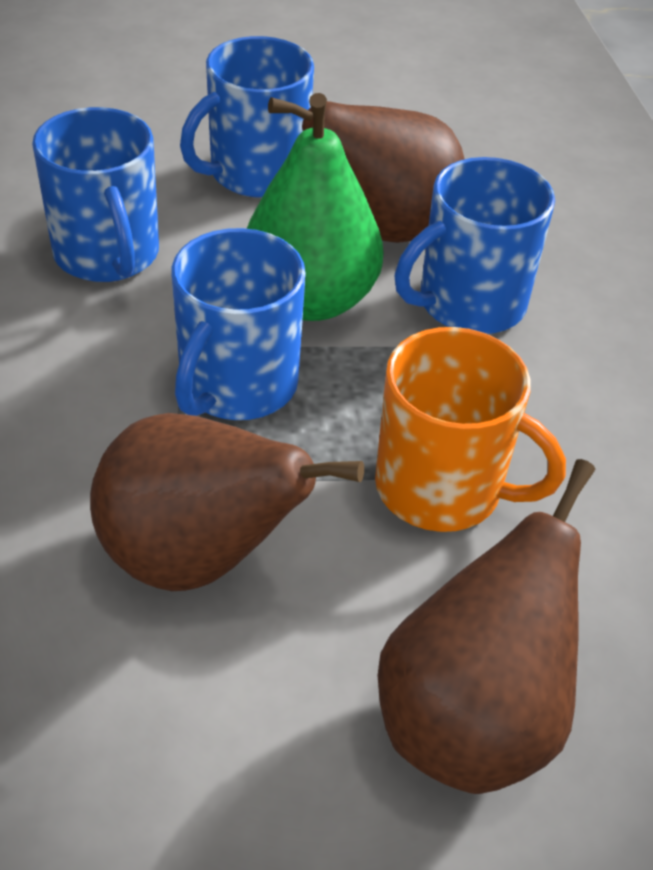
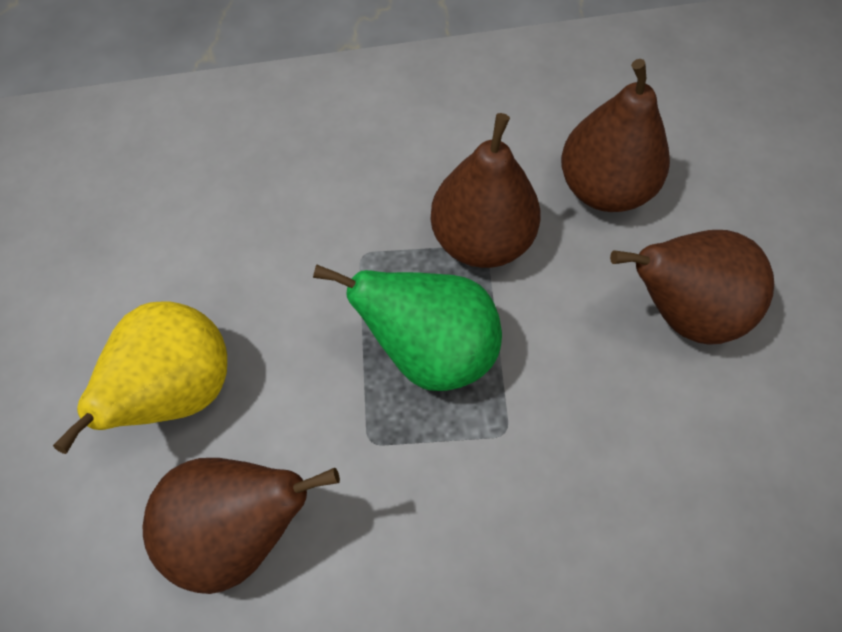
blue mug: [32,107,159,282] [171,228,306,420] [180,36,314,198] [395,157,555,334] = 4 -> none = 0
brown pear: [90,413,364,591] [268,97,465,243] [377,459,595,794] = 3 -> [143,458,340,594] [430,113,541,268] [561,59,670,212] [610,230,774,345] = 4
orange mug: [375,327,566,532] = 1 -> none = 0
yellow pear: none = 0 -> [53,301,227,454] = 1

